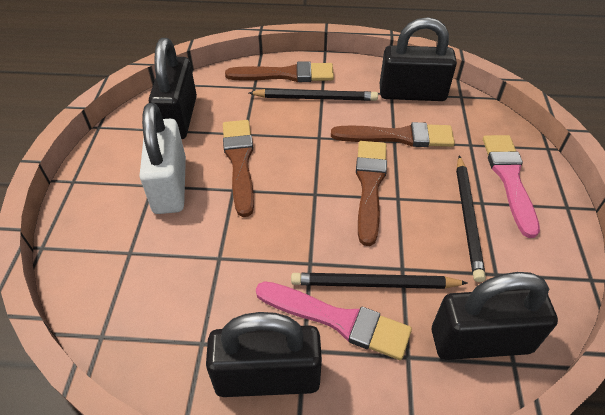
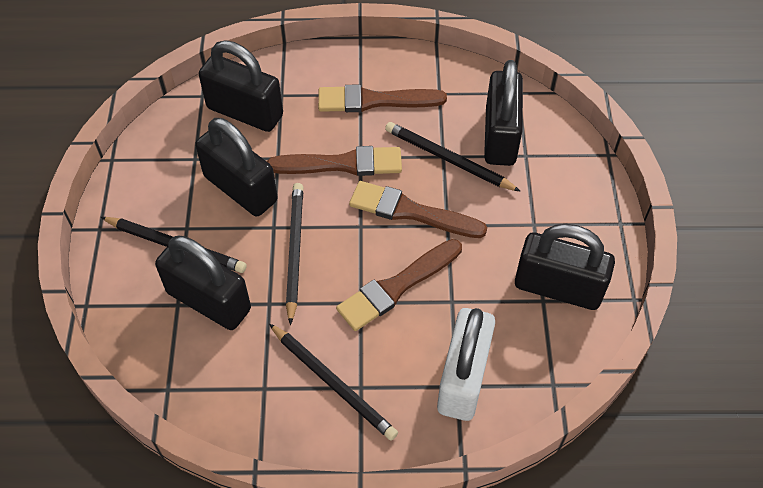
black padlock: [149,38,197,139] [206,312,322,397] [380,17,457,101] [432,272,558,360] = 4 -> [155,236,251,330] [195,118,278,216] [199,40,283,132] [484,60,523,166] [515,224,615,310] = 5
black pencil: [249,89,378,101] [291,273,467,289] [456,155,486,282] = 3 -> [101,217,247,273] [269,324,398,441] [286,183,303,325] [385,122,521,192] = 4
pink brush: [256,281,412,360] [483,135,540,238] = 2 -> none = 0

